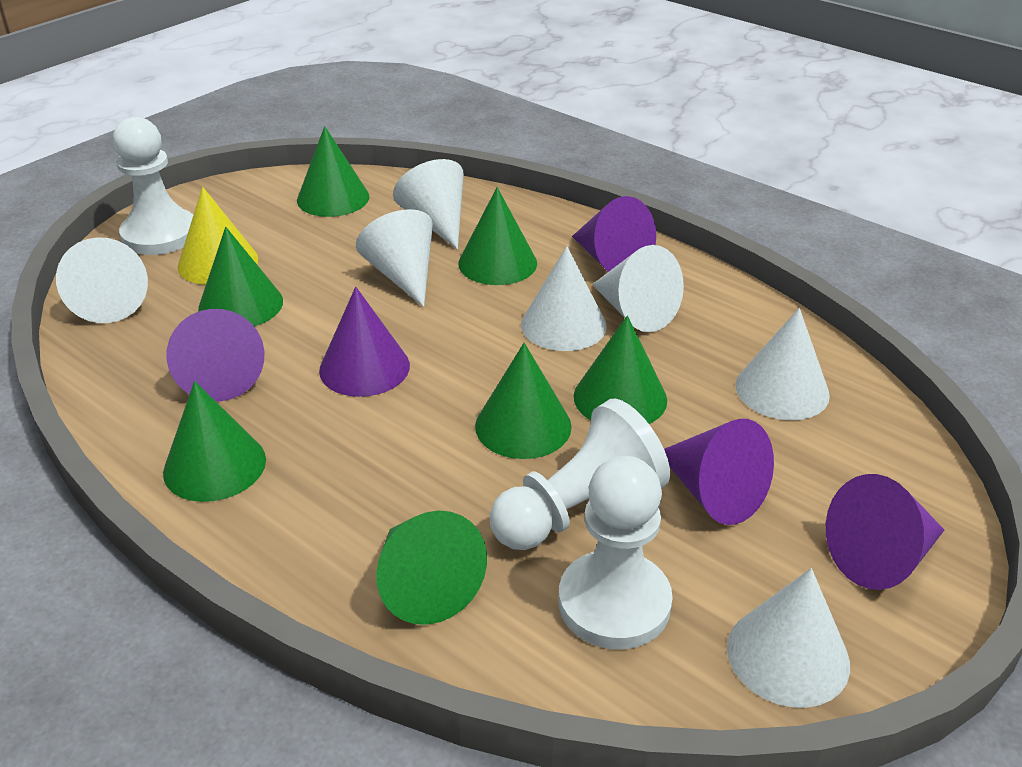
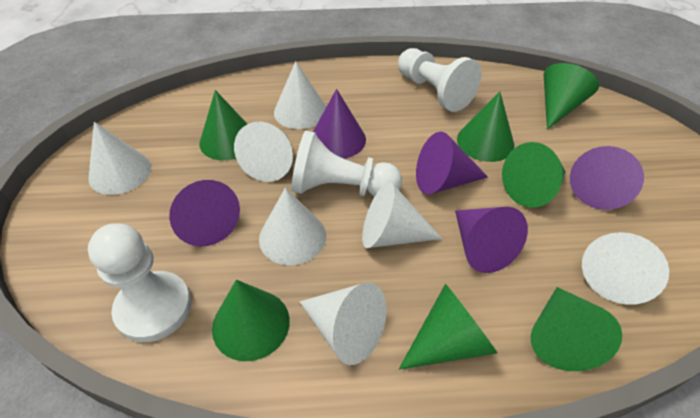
yellow cone: [178,187,258,285] = 1 -> none = 0

